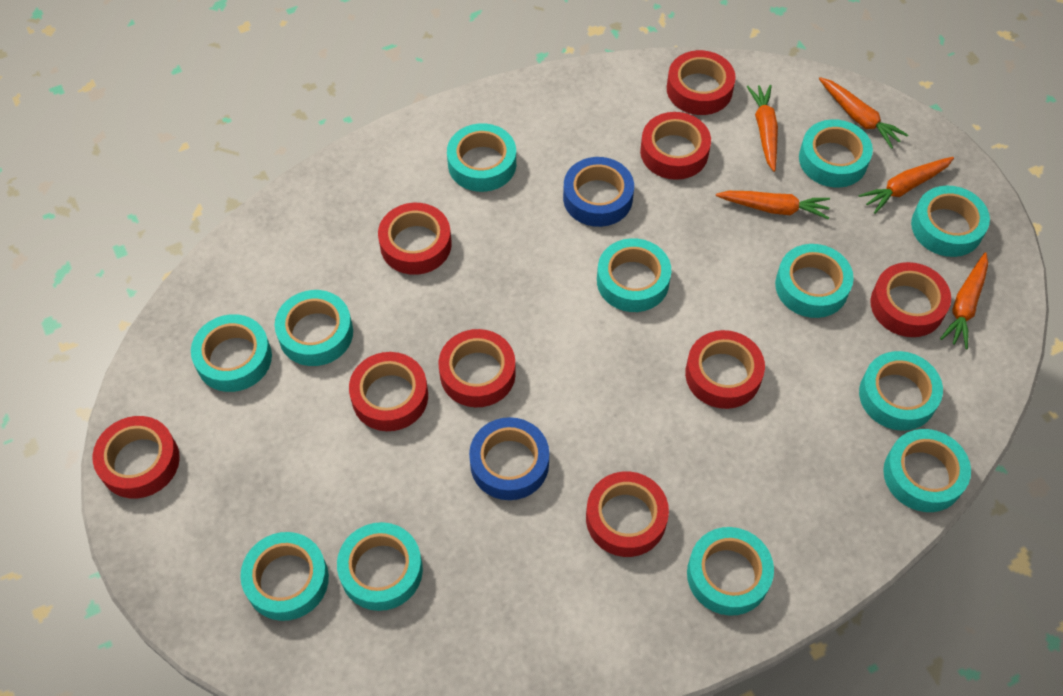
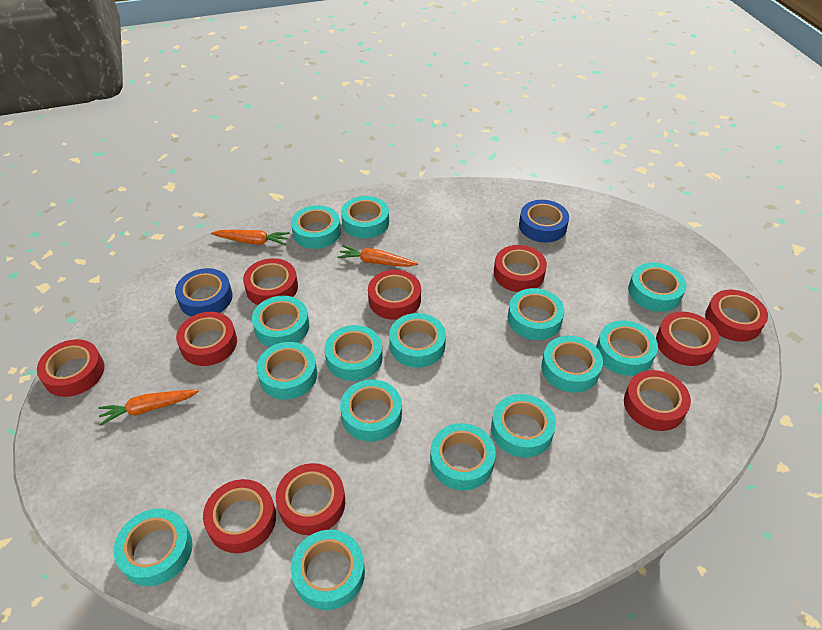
orange carrot: [716,191,830,219] [747,85,778,172] [819,77,908,149] [859,157,954,214] [940,252,988,349] = 5 -> [98,390,199,426] [211,230,290,245] [337,245,418,267] = 3
red tape: [93,416,180,499] [349,352,428,431] [378,203,452,275] [439,329,516,407] [586,471,669,557] [640,112,711,180] [667,50,736,115] [685,330,765,409] [871,262,951,337] = 9 -> [37,339,104,397] [176,312,237,366] [203,479,276,553] [243,258,298,305] [276,463,345,535] [368,270,421,320] [494,245,547,292] [624,370,691,431] [656,312,719,366] [705,290,768,342] = 10
turquoise tape: [191,314,272,392] [240,532,329,621] [275,290,353,366] [337,522,423,611] [447,123,516,192] [597,238,671,312] [687,527,774,616] [775,244,854,318] [799,119,873,188] [859,351,943,431] [883,429,971,512] [911,186,990,257] = 12 -> [113,508,192,586] [252,296,309,347] [256,342,317,399] [291,205,341,249] [291,530,365,610] [325,325,383,381] [340,380,402,442] [341,196,389,238] [389,313,446,368] [430,423,496,490] [491,394,556,458] [508,288,565,340] [541,336,603,393] [596,320,658,376] [628,263,686,312] = 15

